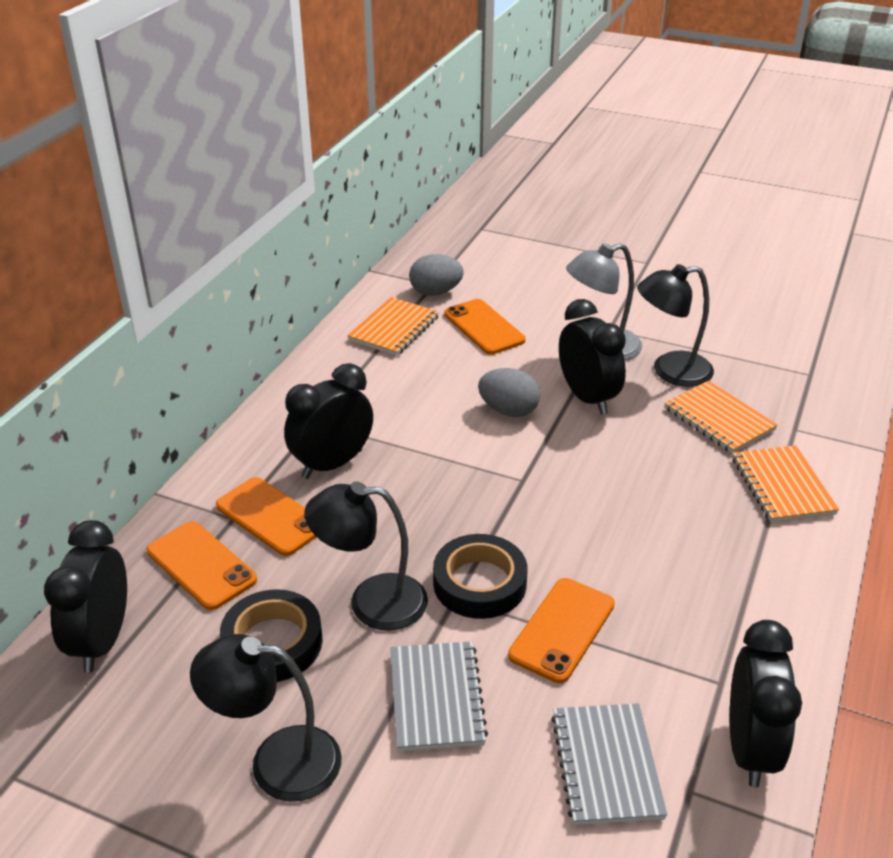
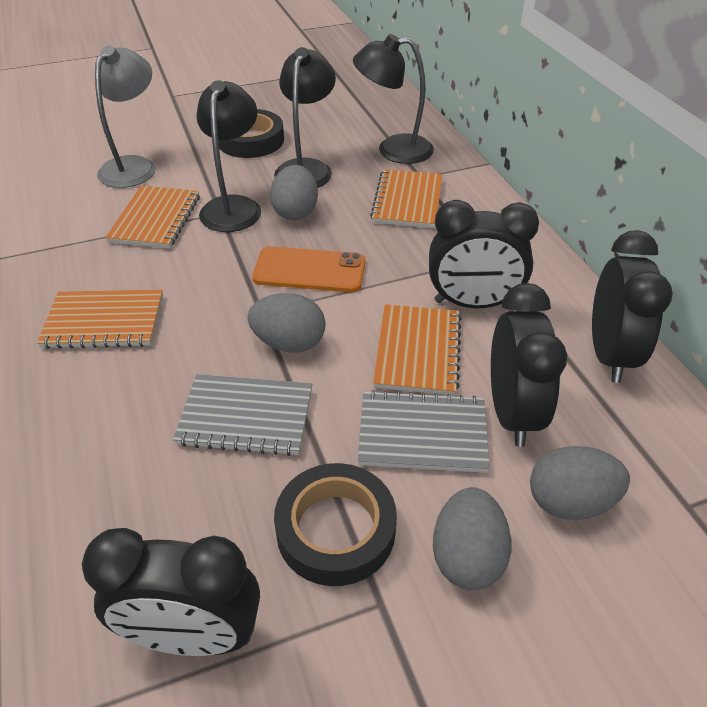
grey egg: [409,254,464,296] [478,368,540,417] = 2 -> [248,293,326,353] [270,165,318,220] [433,487,511,590] [530,446,630,520] = 4
orange notebook: [347,297,439,356] [665,381,778,454] [733,445,839,523] = 3 -> [37,290,163,349] [106,186,200,248] [370,169,442,228] [373,304,462,395] = 4
orange phone: [147,521,257,610] [216,477,316,556] [444,299,526,354] [508,578,615,683] = 4 -> [252,246,365,292] = 1

